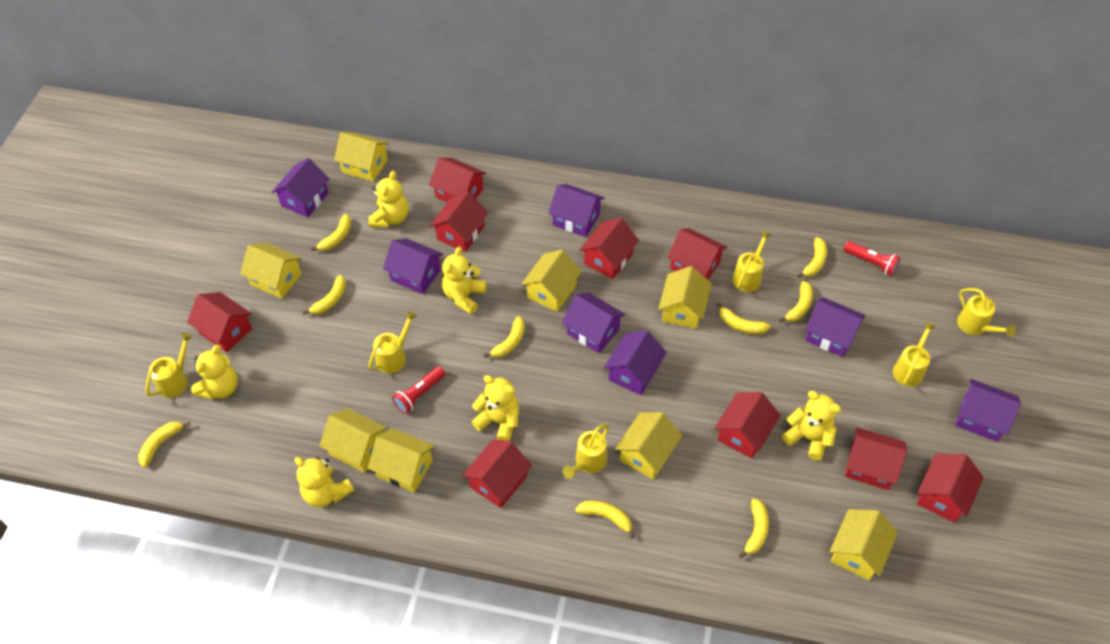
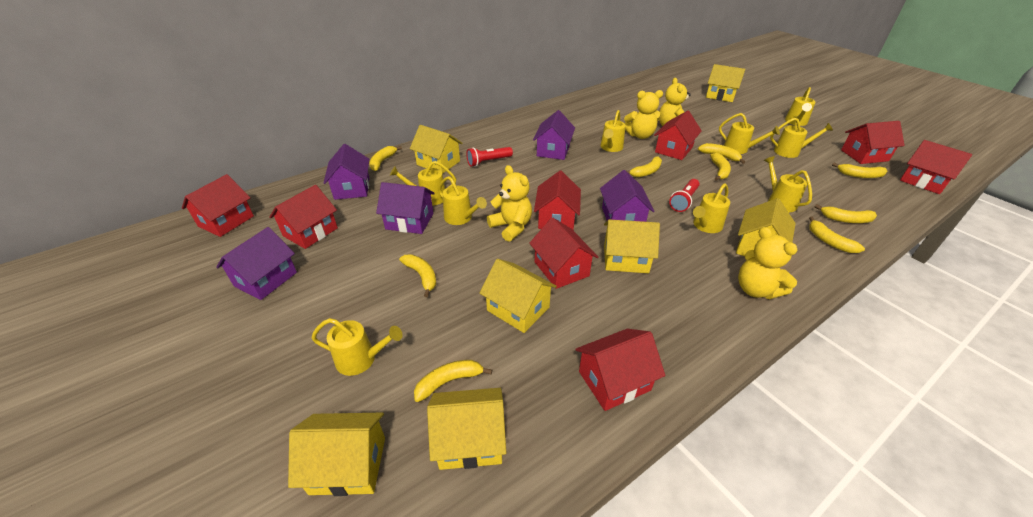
purple house: [272,158,330,217] [383,238,443,294] [548,184,604,237] [562,292,625,353] [604,330,667,395] [805,297,865,357] [955,379,1021,442] = 7 -> [216,227,297,300] [324,144,369,200] [376,182,435,234] [533,110,575,160] [600,170,654,222] = 5
red house: [187,292,252,353] [429,158,486,202] [430,191,488,252] [462,439,532,508] [579,218,639,279] [668,228,727,280] [715,392,780,459] [845,427,907,490] [917,454,984,523] = 9 -> [182,174,254,237] [269,185,338,249] [529,217,598,289] [534,171,581,230] [575,329,665,411] [654,111,702,160] [841,121,905,164] [900,140,973,194] = 8
yellow house: [240,243,302,299] [319,408,387,473] [334,132,389,182] [368,428,435,492] [521,249,582,312] [615,412,682,479] [658,266,712,329] [830,509,898,581] = 8 -> [288,413,385,496] [410,125,463,174] [427,388,506,470] [480,259,557,333] [604,219,660,273] [706,64,745,102] [736,198,796,256] = 7
yellow teddy bear: [191,344,238,400] [295,457,354,507] [369,171,409,228] [442,247,487,314] [472,375,519,441] [782,391,841,461] = 6 -> [487,165,532,242] [624,90,663,139] [659,78,691,126] [738,227,797,299] = 4
yellow watering can: [146,333,193,398] [368,311,417,373] [562,424,609,479] [732,231,771,292] [893,322,936,387] [957,288,1016,337] = 6 -> [312,318,403,376] [390,161,456,206] [438,176,487,225] [600,110,626,152] [693,183,730,233] [719,113,780,154] [764,156,812,212] [770,118,833,158] [785,87,816,126] = 9

